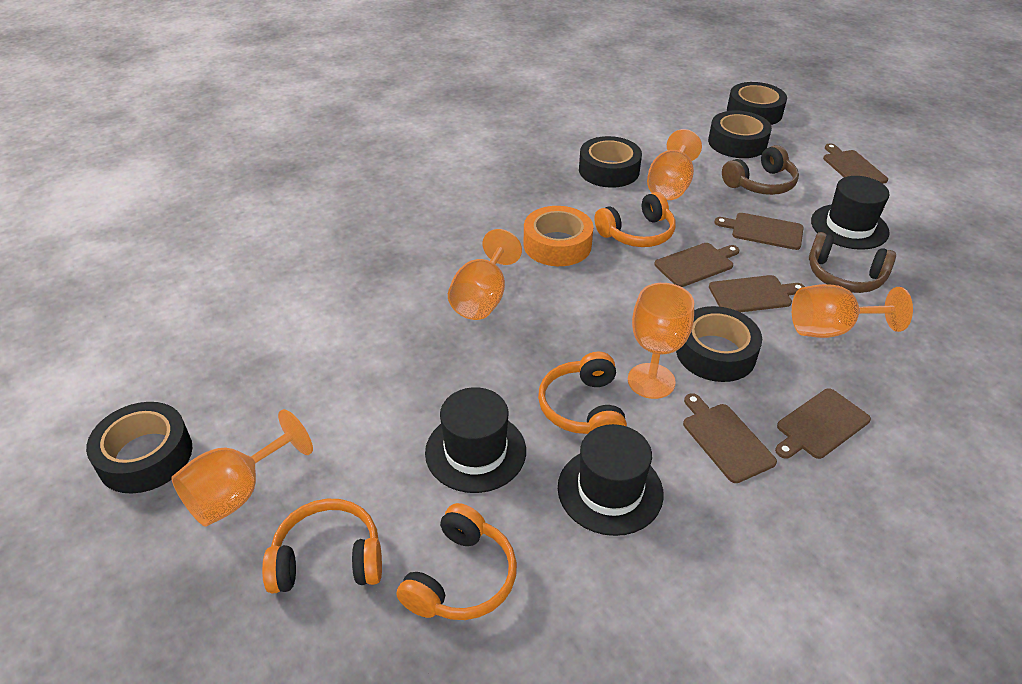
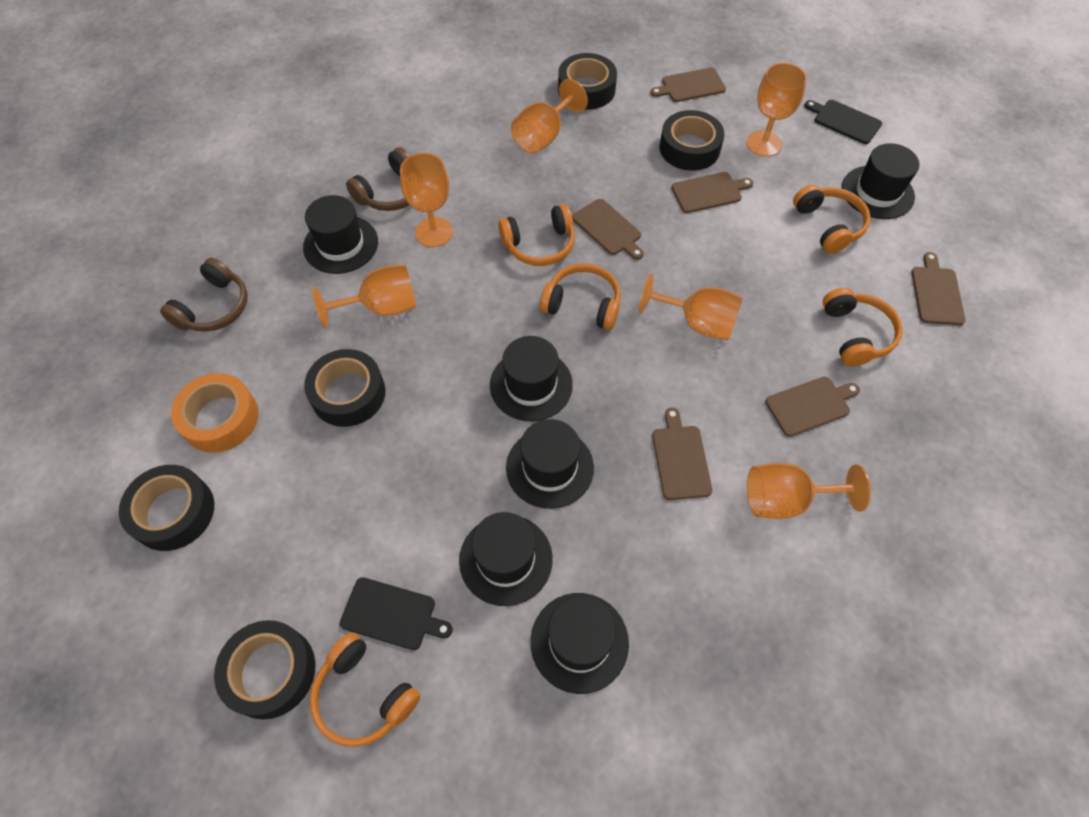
black cutting board: none = 0 -> [340,577,453,650] [804,100,882,144] = 2
black hat: [425,387,526,493] [558,424,664,536] [811,176,890,250] = 3 -> [303,195,378,274] [459,512,553,606] [490,336,573,421] [506,419,594,509] [531,593,629,694] [842,143,919,219] = 6
orange goblet: [171,409,313,527] [448,229,522,320] [628,283,694,399] [647,129,702,200] [792,284,913,338] = 5 -> [313,264,417,328] [400,153,453,247] [511,79,588,154] [639,273,743,340] [747,63,807,157] [747,463,871,519] = 6
orange headphones: [262,499,382,594] [396,503,517,620] [538,352,627,434] [594,192,676,247] = 4 -> [310,632,420,747] [498,204,575,266] [540,263,621,330] [793,184,871,254] [822,288,903,367] = 5

